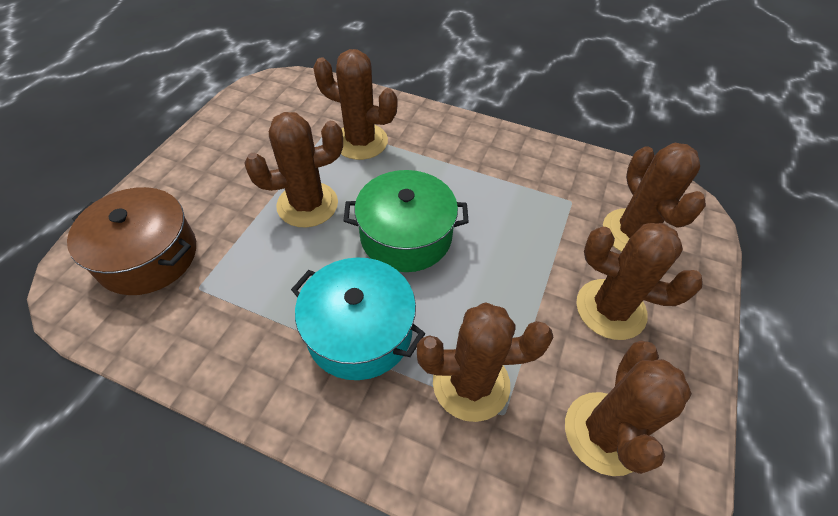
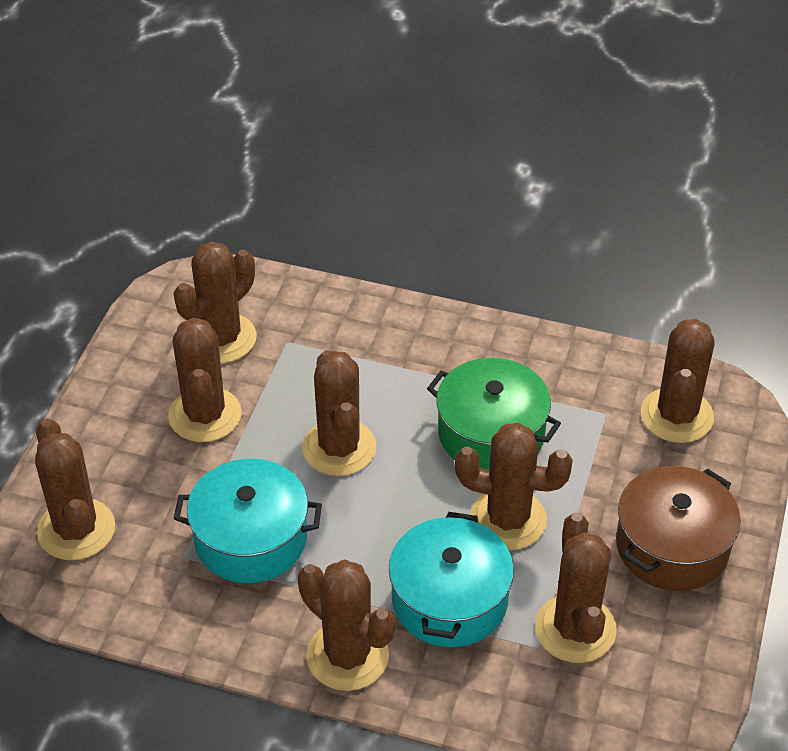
brown cactus: [244,112,343,227] [313,49,397,160] [417,302,554,422] [565,341,692,476] [576,223,703,340] [603,143,706,252] = 6 -> [35,418,115,560] [168,318,242,442] [173,242,257,363] [298,559,395,691] [302,350,377,476] [455,423,573,550] [535,513,617,663] [641,319,715,443] = 8
turquoise pot: [291,257,425,380] = 1 -> [174,459,322,583] [389,512,514,647] = 2

